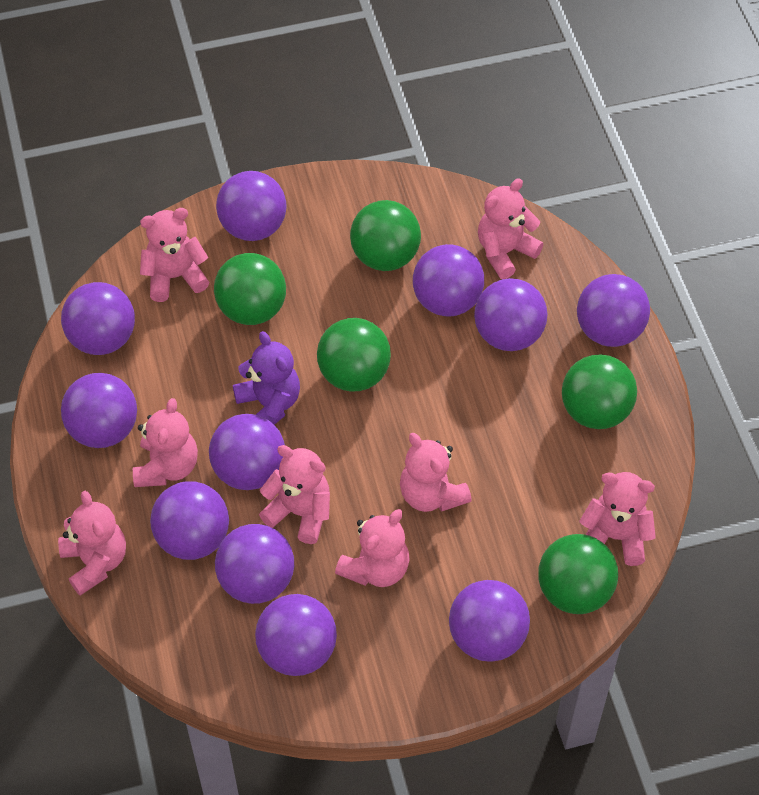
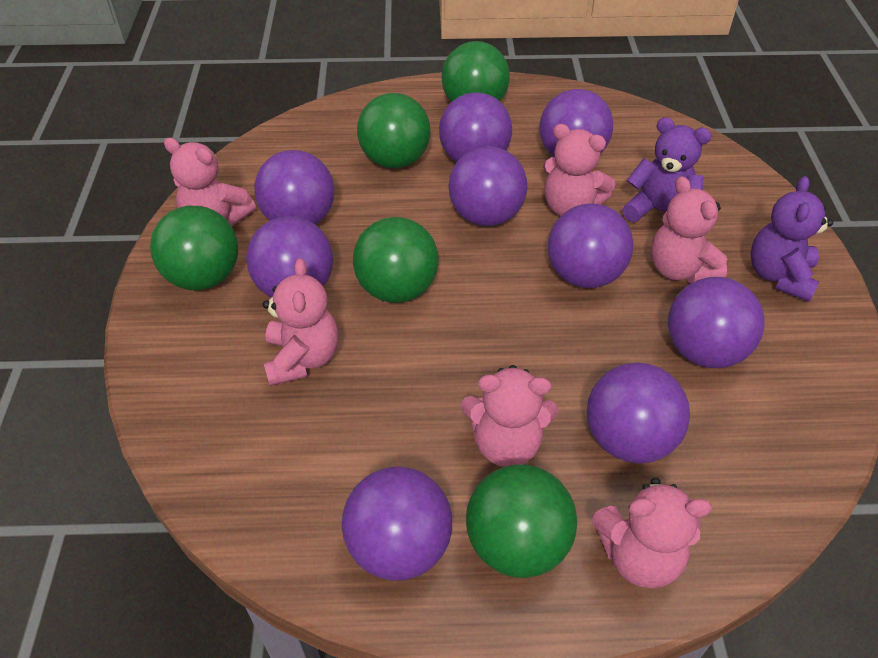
pink teddy bear: [58,491,126,595] [133,398,198,487] [140,208,209,302] [259,445,330,544] [335,509,410,587] [400,433,472,512] [478,178,544,279] [579,472,656,566] = 8 -> [164,138,256,226] [262,258,339,386] [460,365,558,467] [543,124,615,216] [592,478,712,588] [651,176,727,283] = 6
purple ball: [61,282,135,355] [61,373,137,448] [150,481,229,560] [209,414,285,490] [215,524,294,604] [216,171,286,241] [255,594,337,676] [413,244,484,317] [449,580,530,662] [474,278,547,351] [577,274,650,347] = 11 -> [246,216,333,298] [254,150,335,225] [342,467,452,580] [439,92,512,162] [448,146,527,226] [540,89,613,157] [548,203,633,288] [587,362,690,463] [668,277,765,368] = 9
purple teddy bear: [233,331,300,425] = 1 -> [622,117,712,222] [750,176,833,302] = 2

